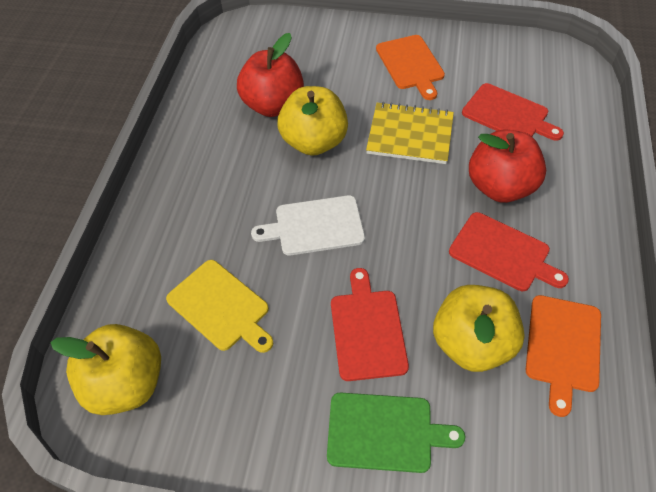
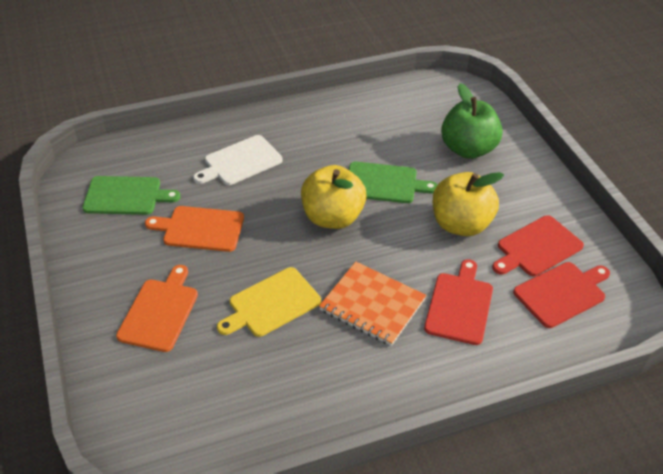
green apple: none = 0 -> [441,83,503,159] = 1
green cutting board: [327,392,465,473] = 1 -> [82,176,180,215] [349,162,438,203] = 2
orange notebook: none = 0 -> [319,262,426,346] = 1
red apple: [237,33,304,117] [469,129,546,203] = 2 -> none = 0
yellow apple: [50,324,161,415] [277,86,348,156] [433,285,525,372] = 3 -> [301,165,367,229] [433,172,504,236] = 2
yellow notebook: [366,102,454,164] = 1 -> none = 0

